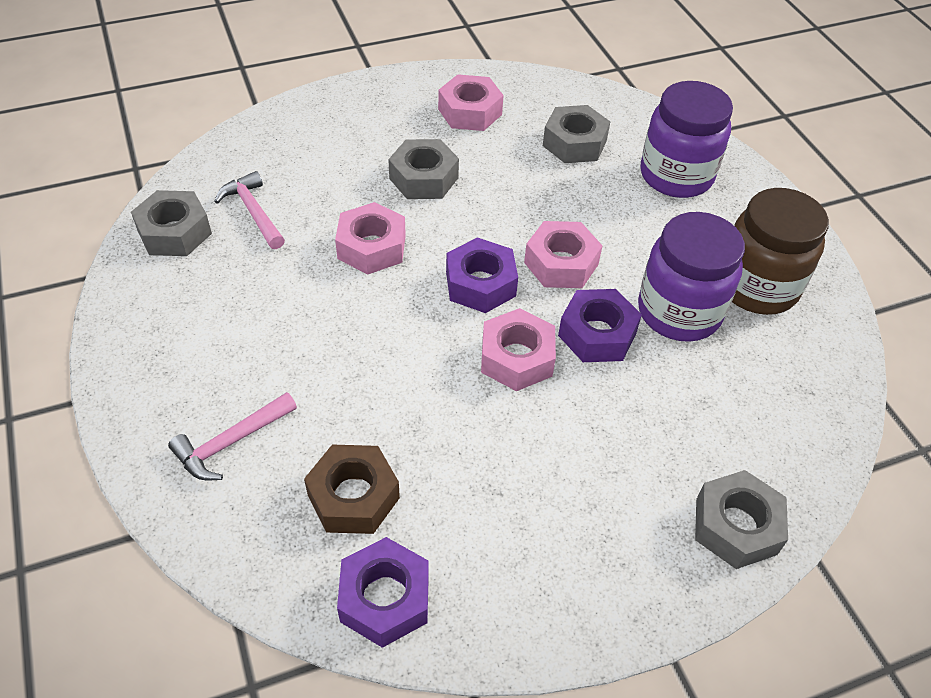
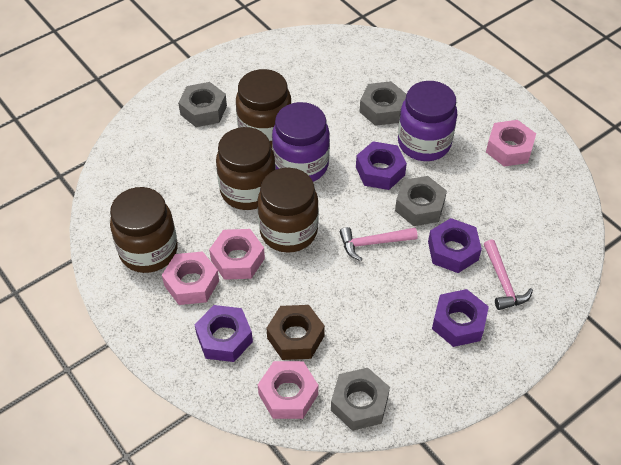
brown jar: [732,188,829,315] = 1 -> [110,187,178,273] [216,127,276,210] [236,69,291,148] [257,168,319,253] = 4
purple nut: [337,537,429,648] [446,237,518,313] [558,289,642,362] = 3 -> [194,305,253,362] [356,141,407,190] [428,218,482,273] [432,289,489,347] = 4

